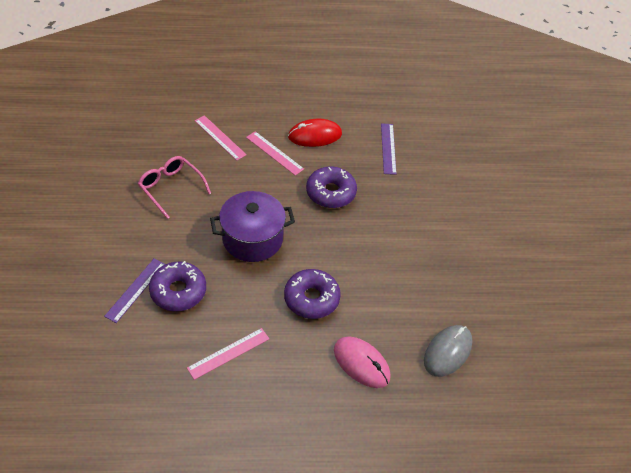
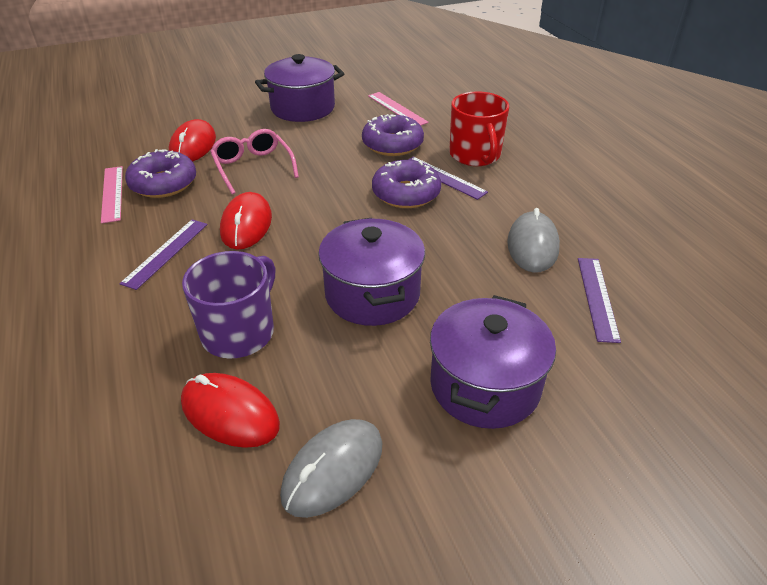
grey mouse: [424,325,472,377] = 1 -> [280,419,382,518] [507,208,560,273] = 2
pink mouse: [334,337,391,388] = 1 -> none = 0
pink ruler: [187,328,269,380] [195,115,247,161] [246,131,304,176] = 3 -> [101,166,123,223] [368,92,429,125] = 2
purple mug: none = 0 -> [182,251,275,359] = 1
purple pot: [210,191,295,262] = 1 -> [255,54,344,122] [318,218,425,326] [430,295,556,429] = 3
purple ruler: [104,258,165,323] [381,123,397,175] = 2 -> [119,219,208,290] [408,157,488,200] [578,258,621,343] = 3
red mouse: [288,119,342,147] = 1 -> [169,119,216,162] [181,373,280,448] [220,192,272,250] = 3
red mug: none = 0 -> [449,91,509,166] = 1

